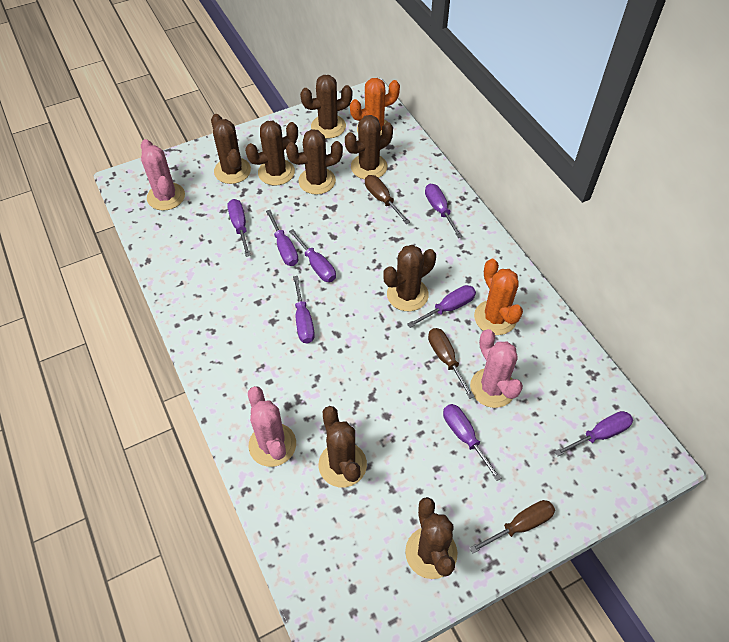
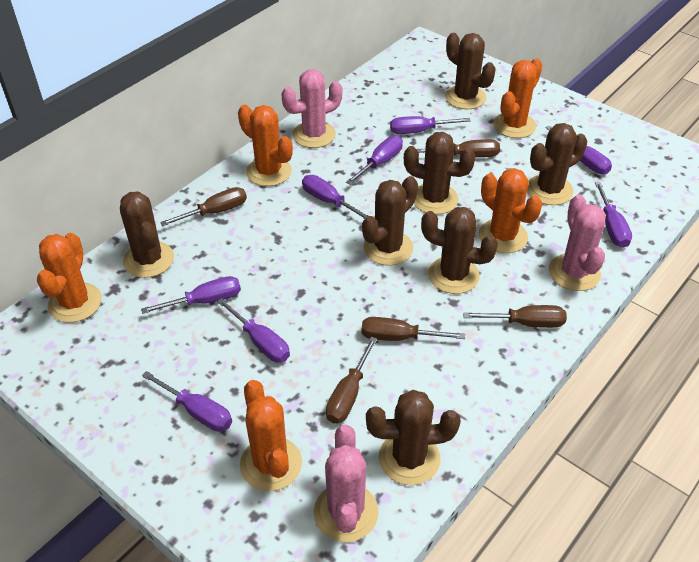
brown cactus: [211,114,251,184] [245,121,298,186] [286,129,343,195] [300,75,352,139] [318,406,367,487] [345,115,393,179] [383,245,436,311] [405,497,458,579] = 8 -> [120,191,174,278] [362,176,418,266] [366,390,461,485] [404,132,476,214] [421,207,498,294] [445,33,496,109] [527,123,587,205] = 7
brown screwdriver: [365,175,410,224] [428,328,475,399] [470,500,555,553] = 3 -> [160,187,247,226] [326,337,377,423] [362,317,465,341] [416,139,500,157] [463,305,567,328] = 5
orange cactus: [350,78,400,136] [474,259,523,335] = 2 -> [37,233,102,323] [238,105,293,186] [240,380,302,491] [479,168,542,253] [493,58,542,138] = 5

